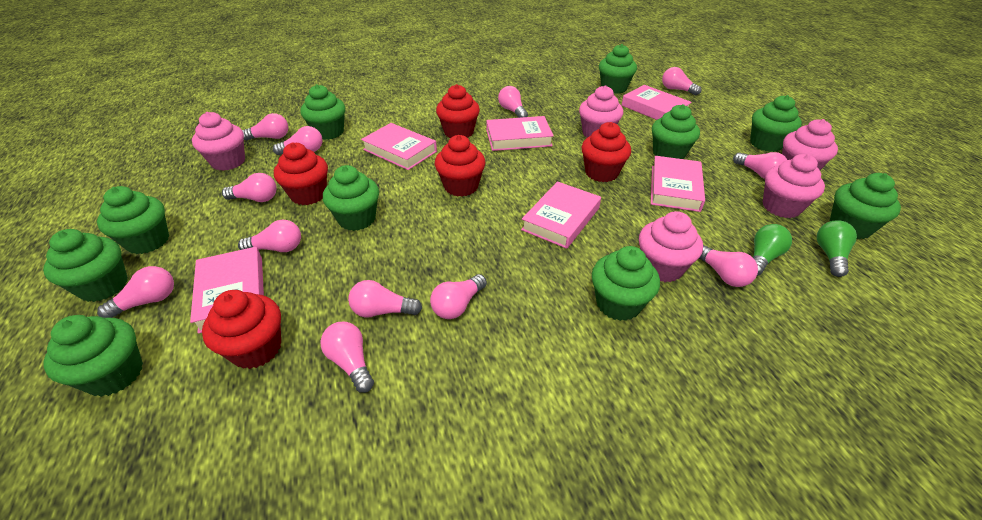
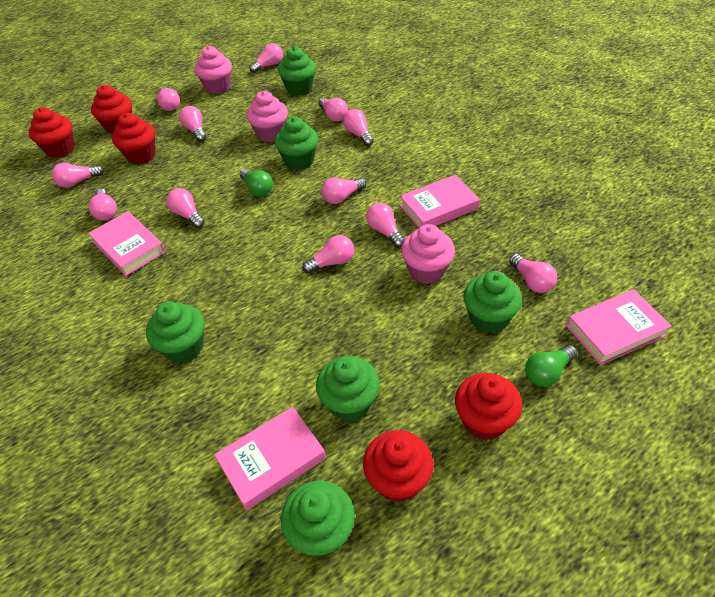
green cupcake: [43,229,128,302] [43,315,143,397] [97,186,169,254] [300,84,345,140] [323,165,379,231] [592,246,660,321] [599,44,637,94] [652,104,700,159] [750,95,802,152] [830,173,901,239] = 10 -> [146,302,204,363] [275,117,318,170] [278,47,316,96] [281,480,355,557] [316,356,380,421] [463,271,522,333] = 6
pink book: [190,247,264,334] [361,123,437,170] [486,116,554,151] [521,181,601,249] [621,85,692,120] [651,156,705,212] = 6 -> [88,211,166,276] [214,406,326,510] [400,175,480,228] [566,289,672,365] = 4
pink cupcake: [192,112,245,171] [579,85,623,138] [639,211,703,282] [763,154,825,218] [782,119,838,170] = 5 -> [194,46,232,94] [246,91,288,142] [401,224,455,284] = 3

